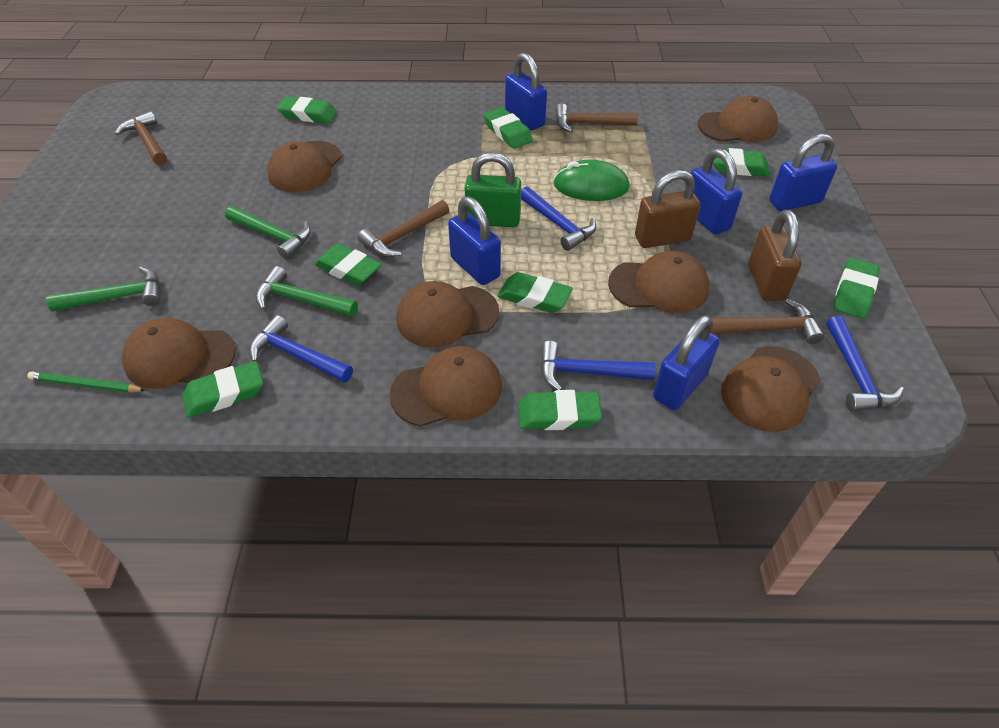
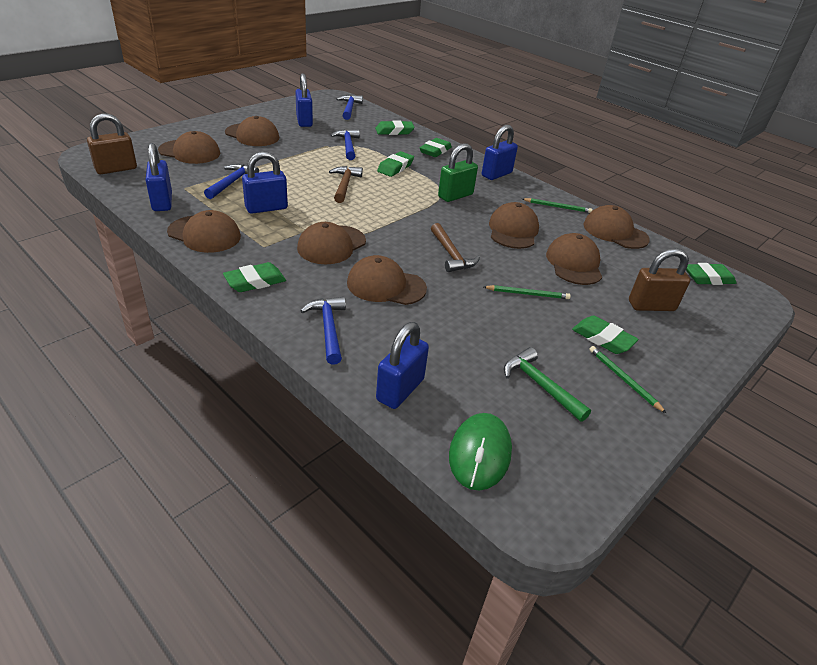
brown cap: [122,318,236,389] [267,141,342,192] [390,346,502,426] [396,281,499,347] [608,251,709,313] [698,96,778,142] [721,346,821,432] = 7 -> [158,131,220,164] [167,210,241,253] [225,116,279,146] [297,222,366,264] [347,255,427,305] [489,202,539,249] [546,233,602,285] [583,205,650,249] = 8
brown hammer: [115,111,167,165] [358,200,449,257] [555,104,638,133] [711,299,824,344] = 4 -> [329,166,363,203] [431,223,480,272] = 2
green eraser: [182,361,263,418] [277,96,337,123] [314,244,382,286] [484,107,533,149] [497,272,573,313] [518,390,602,430] [711,148,770,176] [834,258,879,319] = 8 -> [223,262,286,292] [375,120,415,135] [377,151,414,177] [420,138,452,157] [572,315,639,354] [686,263,736,285] = 6
green hammer: [46,267,160,312] [225,206,311,259] [256,266,358,317] = 3 -> [504,347,591,422] = 1
green pencil: [27,371,146,393] = 1 -> [483,285,570,299] [522,198,592,213] [589,346,667,414] = 3

